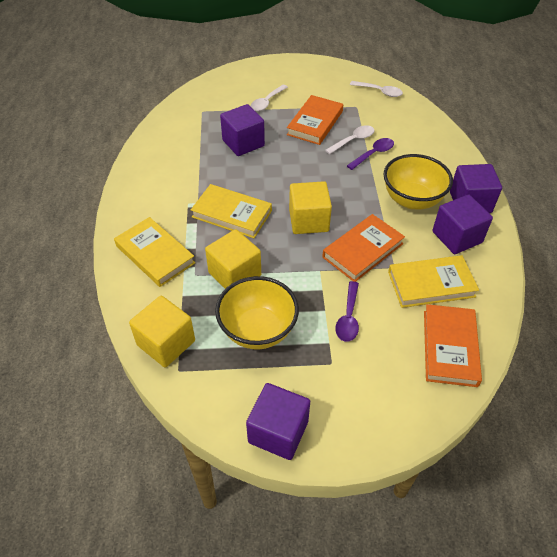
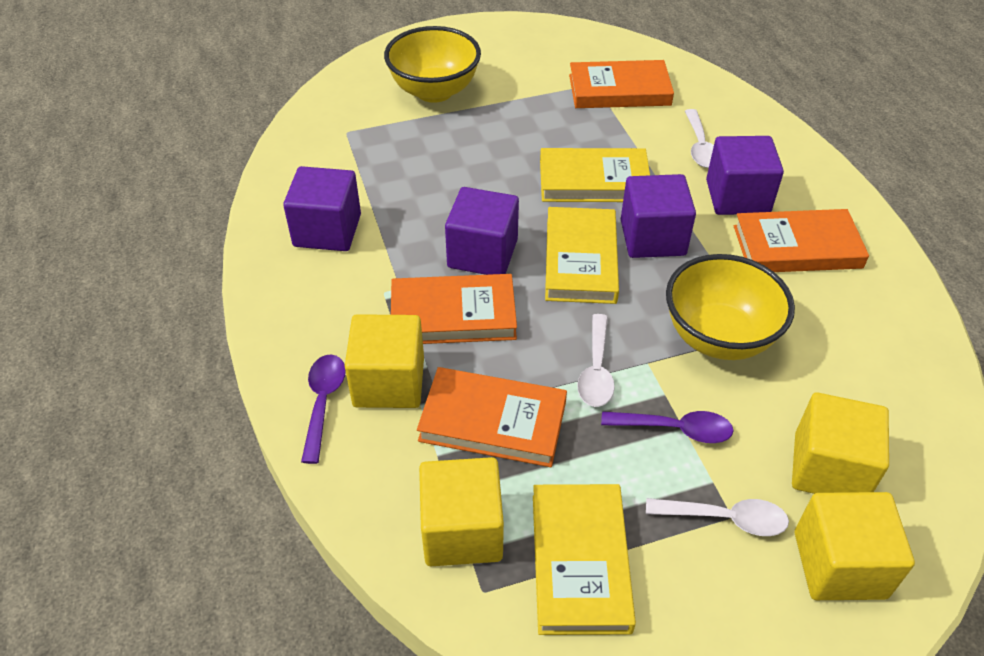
orange book: [287,95,343,145] [322,214,405,282] [424,304,482,387] = 3 -> [391,274,517,344] [417,367,567,467] [569,60,674,108] [734,209,869,272] = 4
yellow cube: [129,296,195,367] [205,229,261,289] [289,181,332,234] = 3 -> [345,314,424,408] [419,457,504,566] [792,393,889,494] [795,492,915,600] = 4

